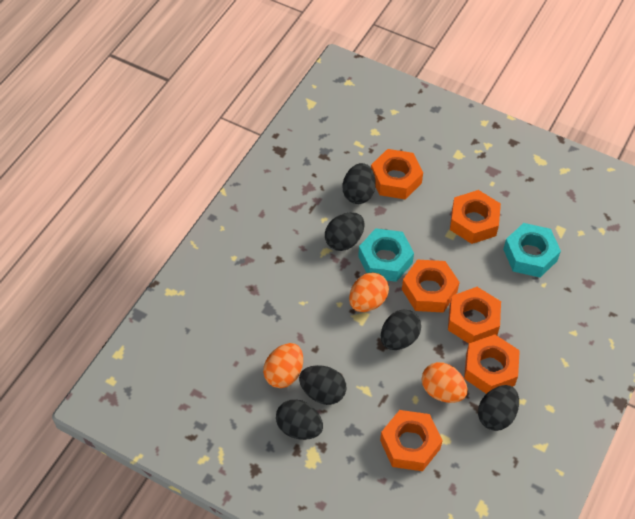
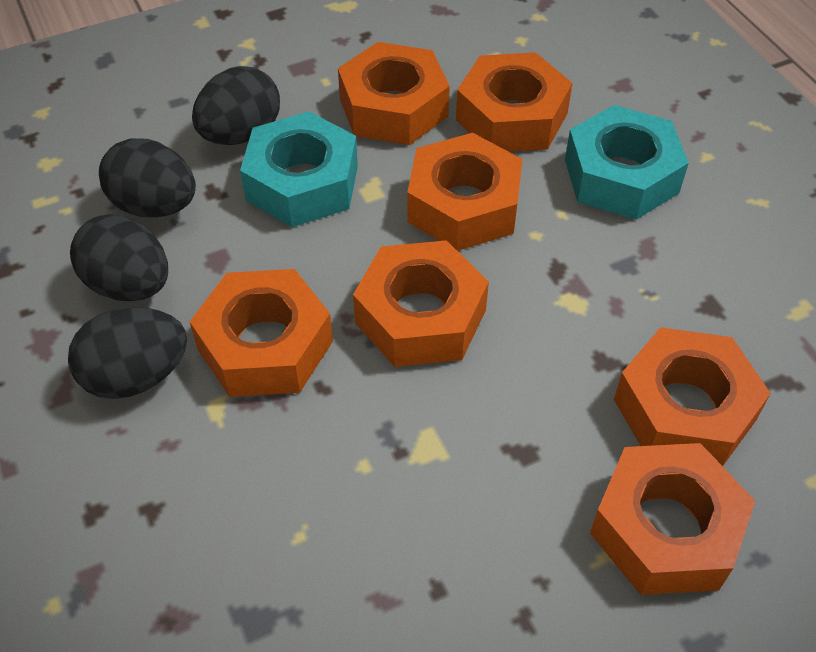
black egg: [276,399,323,440] [299,365,346,405] [325,212,364,251] [343,163,376,204] [381,310,421,350] [478,385,519,431] = 6 -> [68,307,187,399] [70,214,168,301] [99,138,196,218] [192,66,280,145] = 4
orange egg: [263,343,303,388] [349,273,389,312] [422,362,468,403] = 3 -> none = 0
orange nut: [371,149,423,200] [380,410,443,471] [402,260,460,313] [448,287,501,343] [450,190,501,244] [464,335,520,394] = 6 -> [190,269,333,397] [338,42,450,145] [353,240,489,367] [407,133,523,251] [456,52,573,152] [590,443,755,595] [614,327,771,466] = 7

